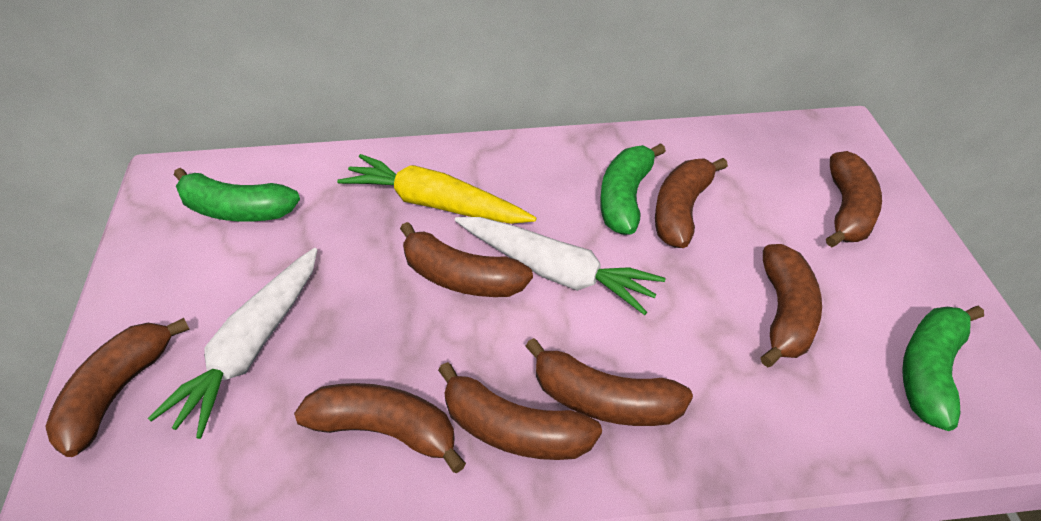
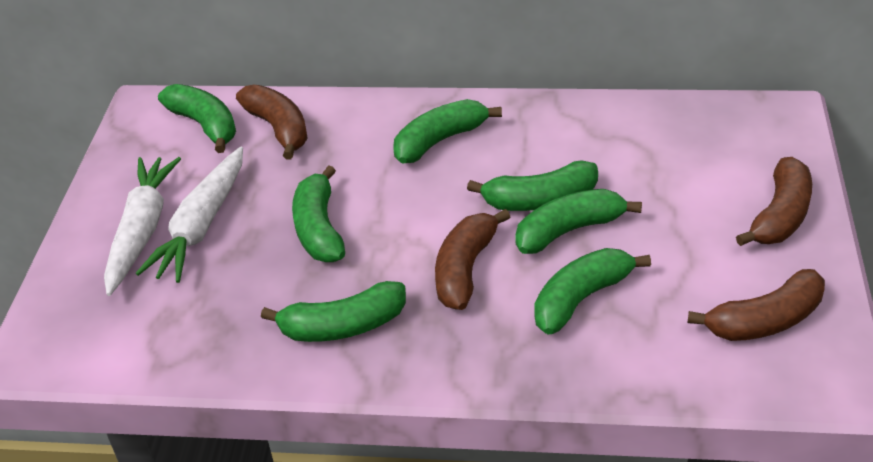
brown banana: [45,318,190,457] [294,383,466,473] [400,222,533,297] [438,362,602,460] [525,338,693,426] [655,158,728,248] [760,244,822,367] [826,151,882,247] = 8 -> [236,85,308,159] [435,209,510,310] [687,269,825,341] [736,157,812,246] = 4
green banana: [174,168,300,222] [600,143,666,235] [902,305,984,431] = 3 -> [158,84,236,153] [261,281,406,342] [292,165,345,262] [393,99,502,163] [467,160,598,211] [515,189,642,254] [534,248,651,334] = 7
yellow carrot: [337,154,536,224] = 1 -> none = 0

